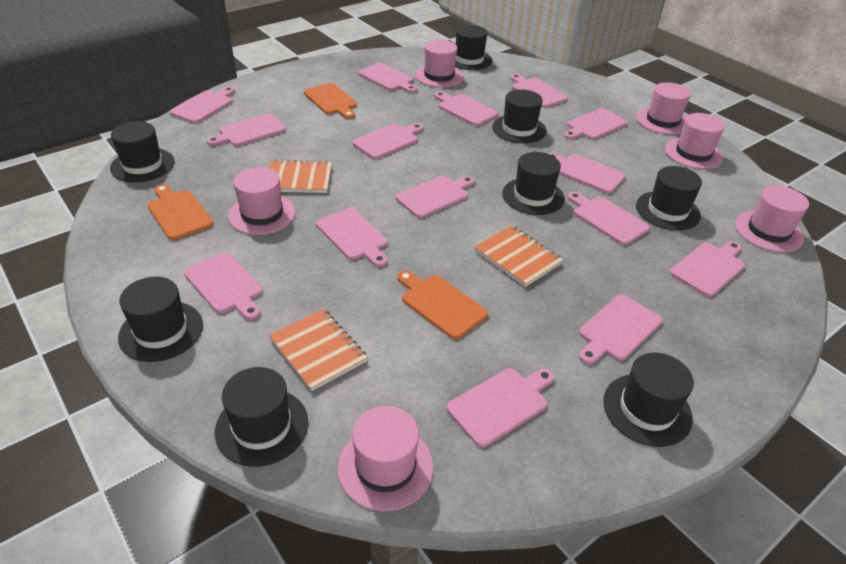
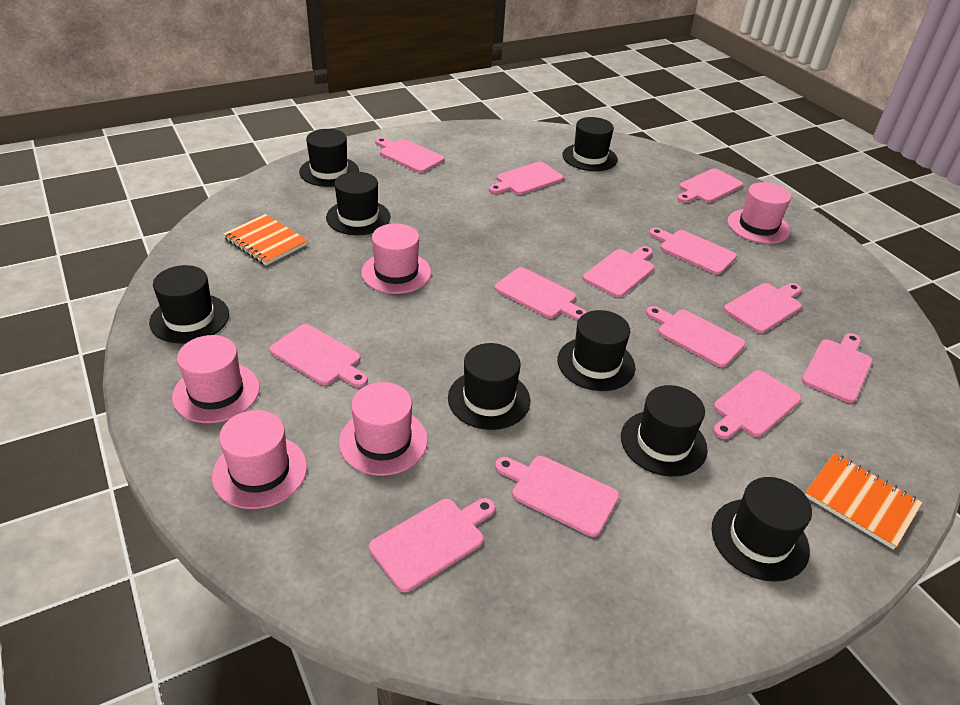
orange cutting board: [147,184,214,240] [304,83,357,119] [397,271,488,339] = 3 -> none = 0
orange notebook: [269,160,332,193] [269,309,368,391] [474,226,563,287] = 3 -> [223,214,308,266] [805,453,922,550] = 2
pink cutting board: [170,87,235,123] [184,252,263,320] [207,113,286,146] [316,208,388,267] [353,123,423,159] [358,63,417,93] [396,176,475,218] [434,92,498,126] [447,368,554,447] [510,74,568,108] [548,153,626,193] [564,108,627,139] [567,192,650,245] [579,295,662,365] [670,241,745,297] = 15 -> [269,324,368,387] [369,498,495,592] [375,137,444,173] [489,162,563,195] [495,267,587,321] [495,456,619,537] [583,246,654,298] [646,306,746,367] [649,228,737,275] [677,168,743,203] [713,370,801,439] [724,283,802,333] [802,333,873,403] = 13
pink hat: [228,167,296,235] [338,406,434,511] [415,40,464,87] [636,82,691,134] [665,113,725,169] [735,186,809,252] = 6 -> [172,335,260,423] [212,410,307,509] [339,382,428,476] [361,223,431,294] [727,182,791,244] = 5

